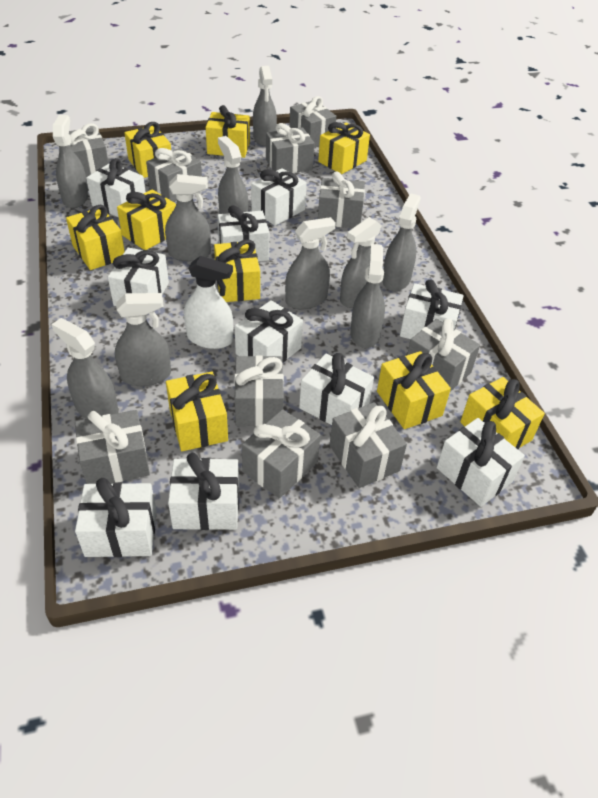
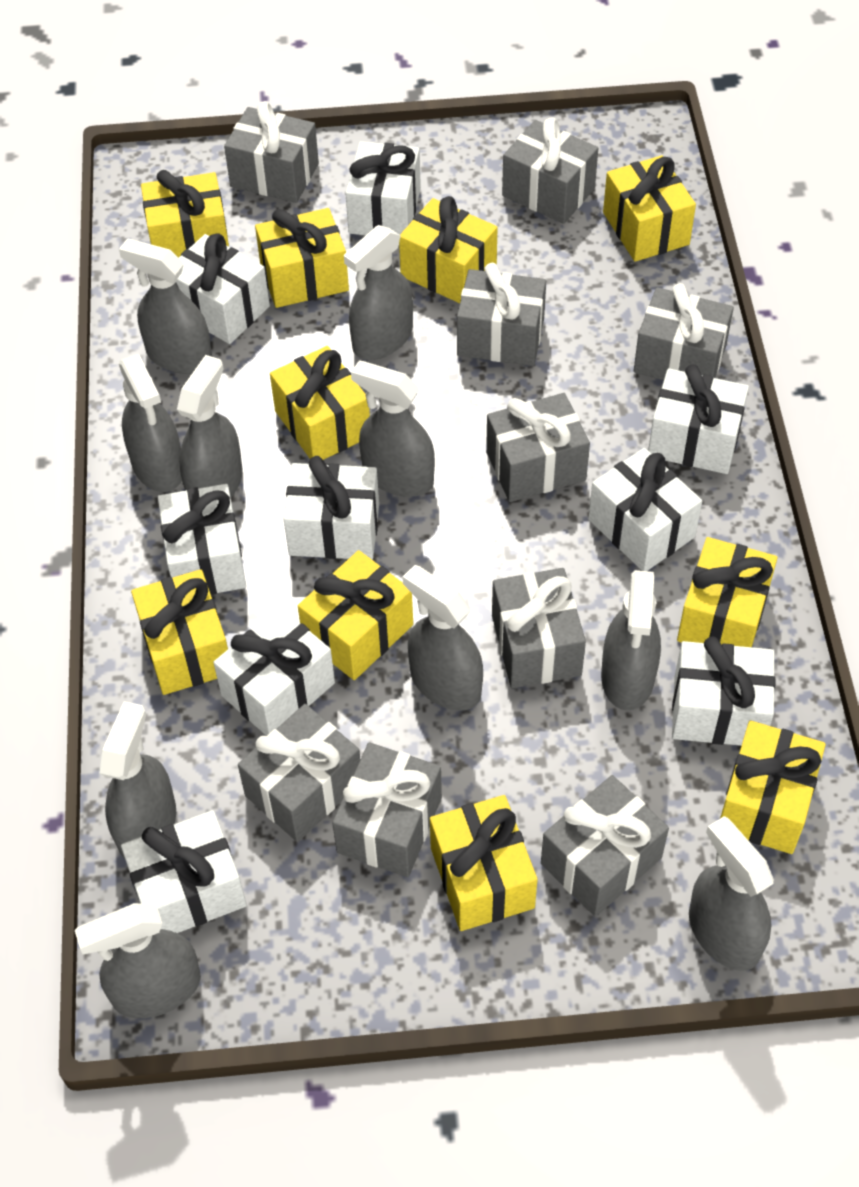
grey gift: [68,123,109,177] [75,410,150,484] [146,148,202,202] [234,355,284,426] [242,409,321,499] [266,123,314,173] [289,96,336,148] [318,171,365,228] [330,402,407,488] [407,319,480,391] = 10 -> [224,101,319,203] [238,704,360,842] [332,742,442,877] [457,263,546,366] [486,393,590,502] [492,568,586,688] [502,117,598,224] [541,775,669,917] [634,283,734,380] = 9
white gift: [75,478,157,557] [86,158,146,218] [108,248,169,306] [168,453,239,530] [217,205,269,261] [235,300,303,363] [251,168,307,226] [299,353,374,425] [400,280,464,339] [436,418,525,507] = 10 -> [121,810,247,933] [158,484,246,595] [176,233,270,344] [213,606,335,736] [283,456,379,560] [345,141,421,235] [588,448,702,571] [648,364,749,474] [672,637,775,746] = 9
white spray bottle: [184,256,233,349] = 1 -> none = 0
yellow gift: [66,205,125,270] [117,189,176,250] [124,122,171,178] [166,372,228,451] [206,105,250,158] [214,240,260,302] [318,122,370,174] [377,351,451,429] [460,377,545,449] = 9 -> [131,569,228,695] [141,170,229,258] [255,208,349,308] [270,346,370,460] [298,550,413,680] [399,196,498,303] [430,795,538,931] [603,155,696,262] [677,537,777,647] [720,720,826,854] = 10

